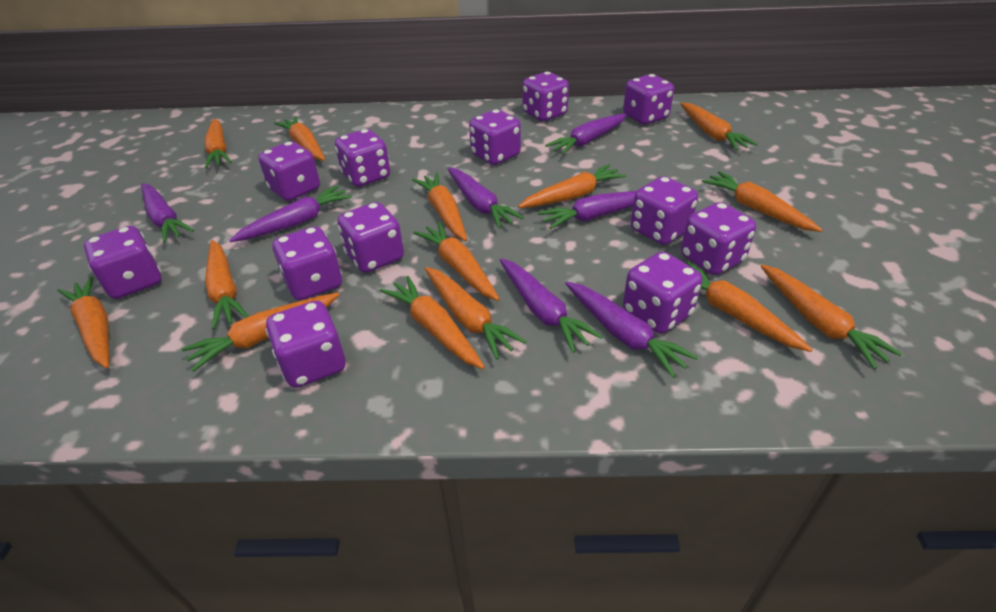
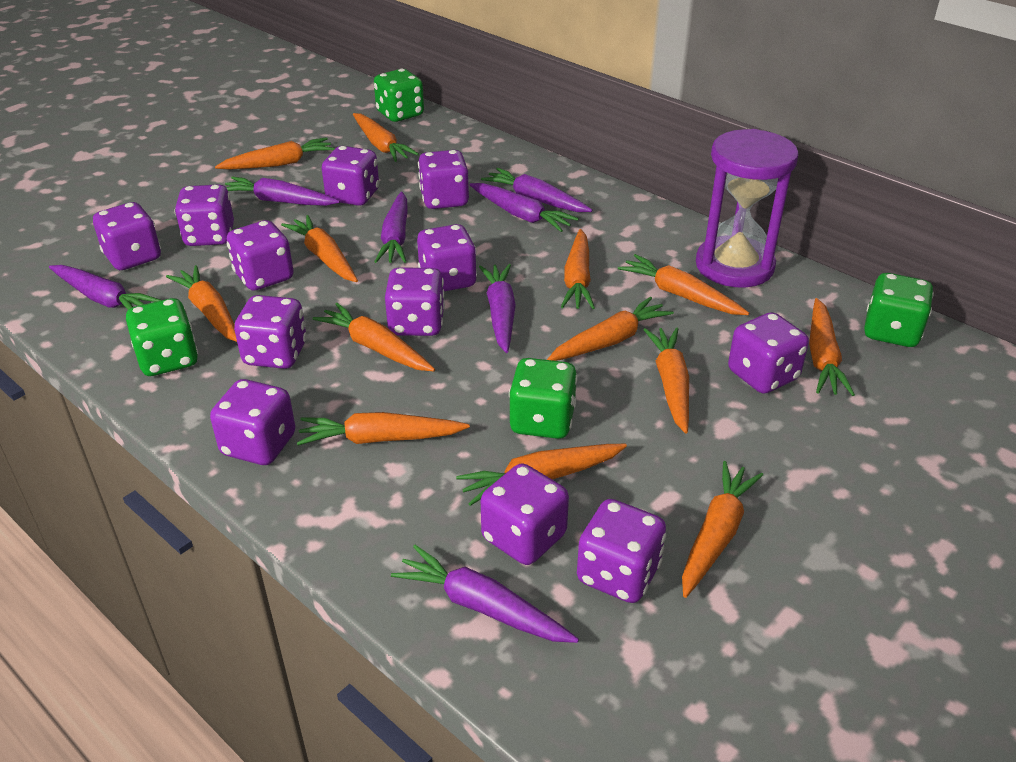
green dice: none = 0 -> [126,298,198,376] [374,69,424,122] [509,358,578,439] [864,273,934,347] = 4
orange carrot: [57,276,110,368] [182,292,340,372] [205,118,232,168] [205,240,249,329] [274,116,325,161] [380,276,485,369] [412,173,467,241] [413,222,500,301] [425,267,527,359] [518,164,626,208] [680,102,757,151] [686,261,813,352] [702,171,822,232] [761,264,902,369] = 14 -> [166,265,237,342] [215,137,335,170] [281,215,358,282] [297,412,470,446] [313,303,435,371] [353,113,419,162] [456,444,627,506] [547,297,674,361] [561,229,595,309] [618,254,749,315] [643,327,689,434] [682,461,763,598] [809,298,855,396] = 13
purple hourglass: none = 0 -> [696,129,799,288] = 1

